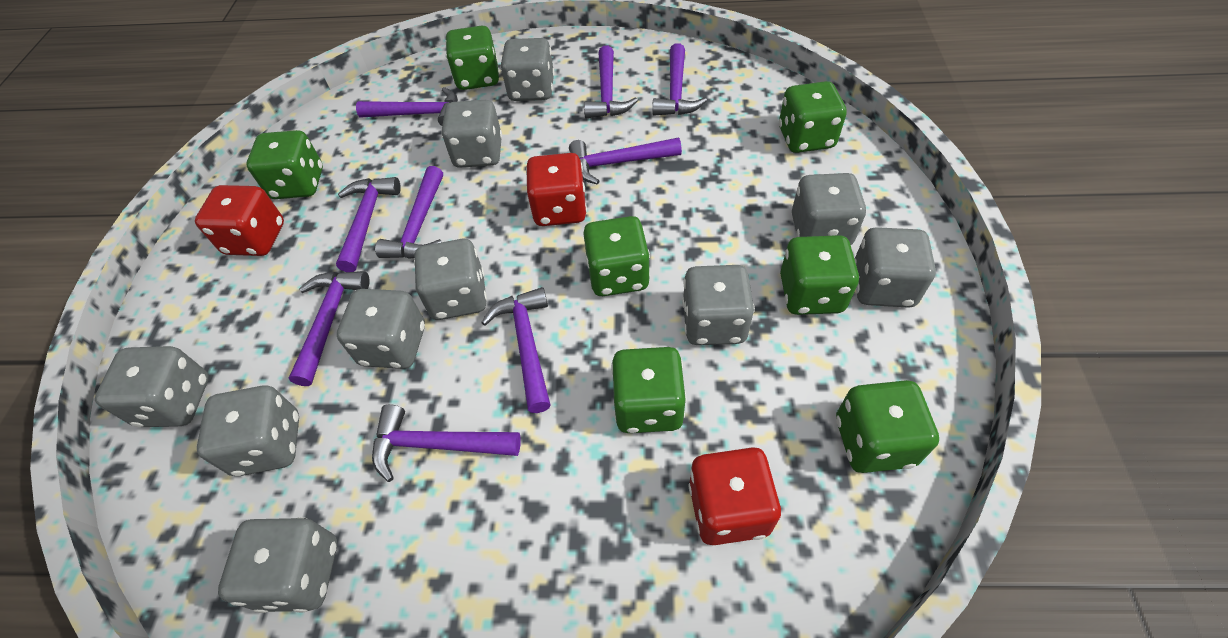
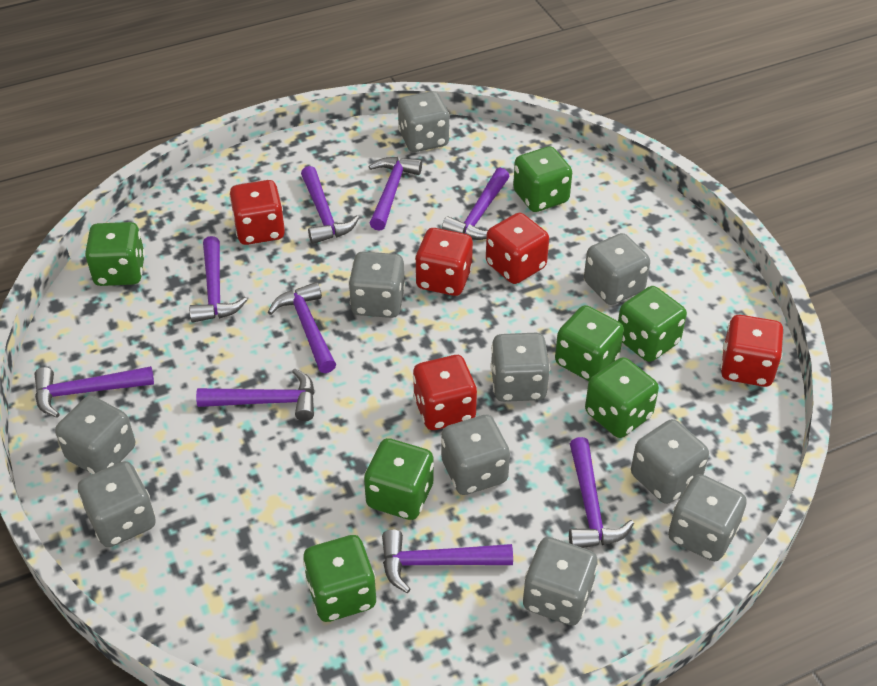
red dice: [195,185,284,256] [526,153,587,226] [689,447,781,545] = 3 -> [229,180,285,245] [413,355,477,430] [415,228,473,296] [486,213,549,284] [721,315,783,387] = 5

